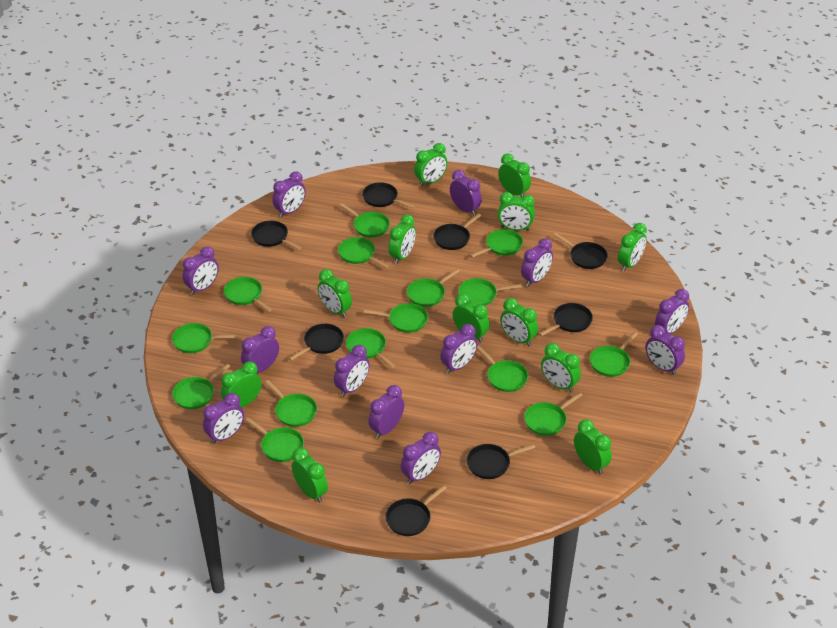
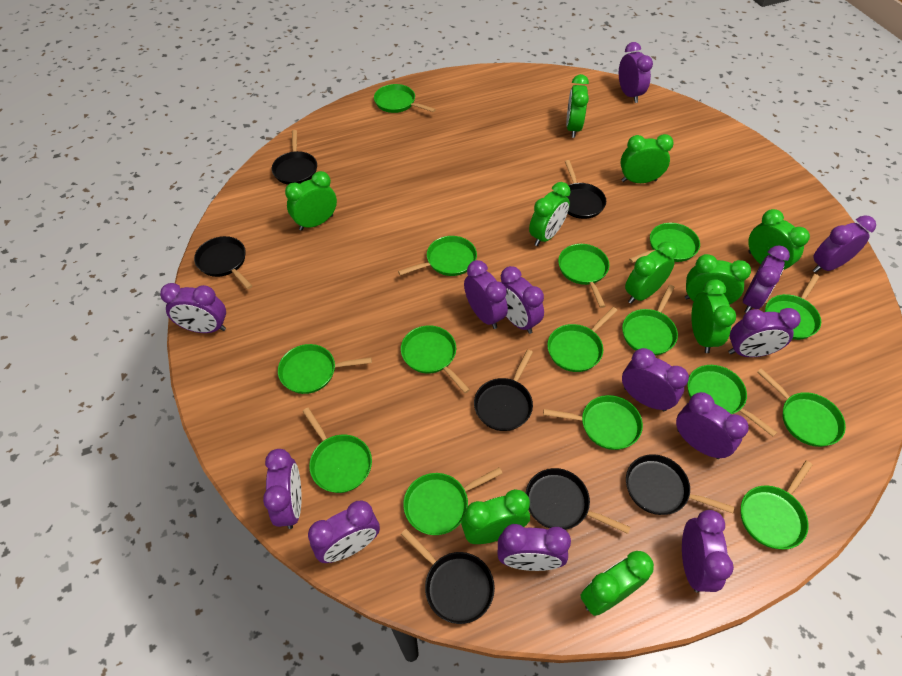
black pan: [251,221,302,250] [288,324,344,361] [362,182,414,208] [385,485,447,536] [433,213,482,250] [466,444,535,479] [539,303,593,336] [554,233,608,269] = 8 -> [194,236,252,289] [272,130,317,185] [401,529,495,624] [474,349,533,431] [526,468,631,534] [565,160,606,219] [626,454,734,515] = 7
green clock: [221,361,262,407] [291,448,328,503] [318,269,352,318] [389,214,416,264] [414,143,447,187] [453,294,490,343] [498,153,531,197] [498,192,535,231] [500,298,538,346] [541,343,581,393] [574,419,612,475] [618,223,647,272] = 12 -> [285,171,337,231] [461,489,530,544] [529,182,570,246] [566,74,589,138] [580,551,654,616] [620,134,674,183] [625,241,677,304] [685,254,751,304] [691,279,736,353] [748,209,810,275] = 10
purple clock: [183,246,219,295] [203,393,244,444] [241,326,279,373] [272,171,306,218] [334,345,370,397] [368,385,404,438] [401,432,441,484] [440,324,477,374] [450,170,482,216] [521,238,553,287] [646,325,685,375] [655,289,689,334] = 12 -> [160,283,226,333] [263,449,302,529] [308,501,380,563] [464,260,508,329] [498,524,571,571] [501,266,544,334] [619,42,653,103] [622,348,689,411] [676,392,749,459] [682,510,734,592] [728,308,801,357] [743,245,790,313] [813,216,876,273] = 13

